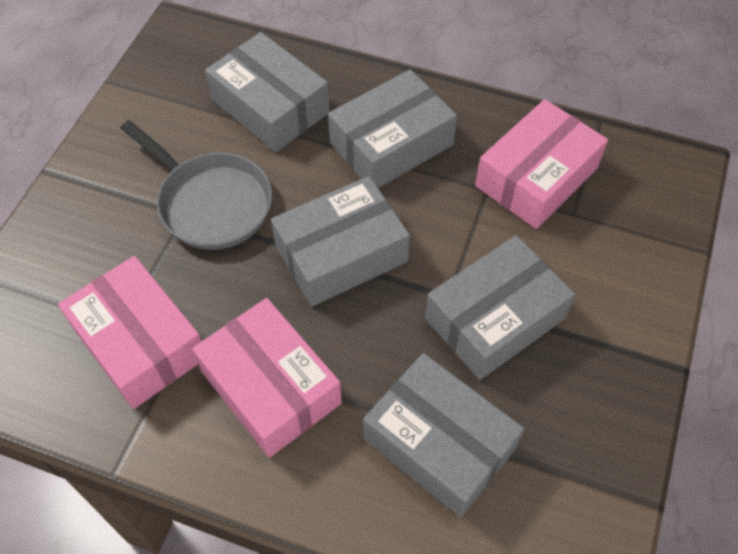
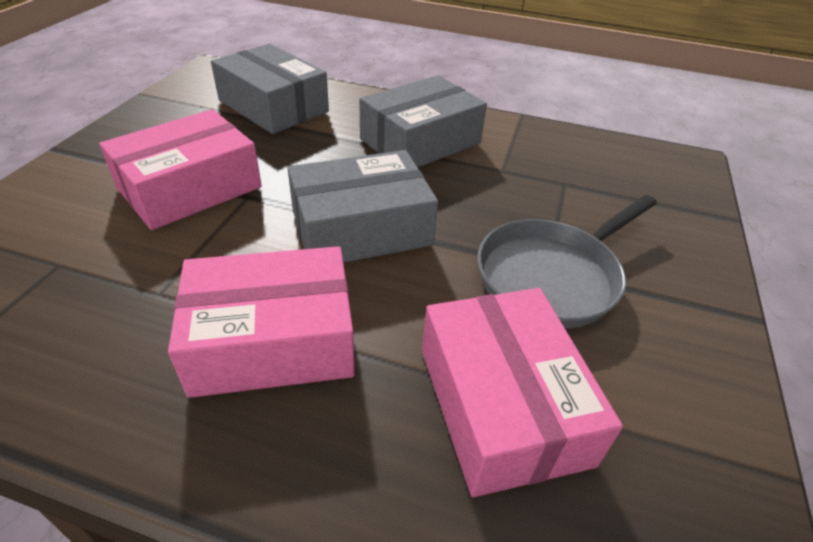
grey box: [205,32,330,152] [271,176,410,307] [328,69,457,188] [363,353,524,518] [425,235,575,380] = 5 -> [211,44,329,134] [288,150,438,263] [359,75,487,168] = 3

